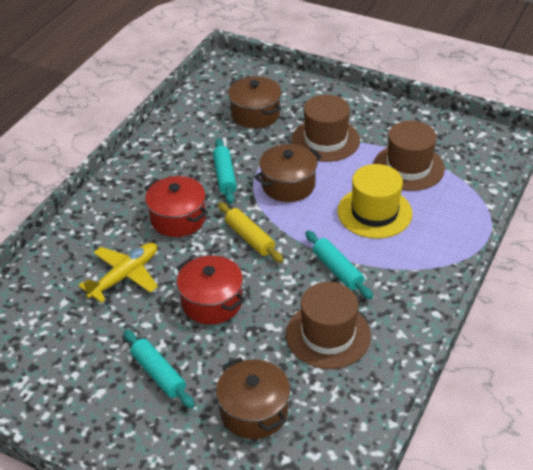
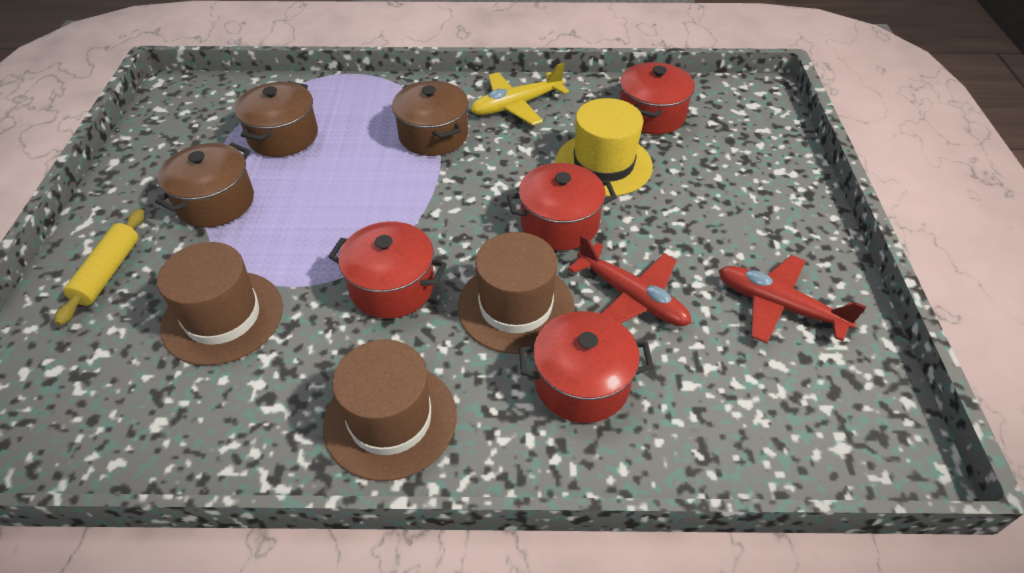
red plane: none = 0 -> [568,235,691,326] [718,255,866,344] = 2
red pot: [145,176,208,237] [176,255,245,325] = 2 -> [328,222,447,319] [506,163,617,251] [519,311,654,423] [620,62,695,135] = 4
turquoise rolling pin: [123,330,195,408] [213,138,237,204] [305,231,373,299] = 3 -> none = 0

